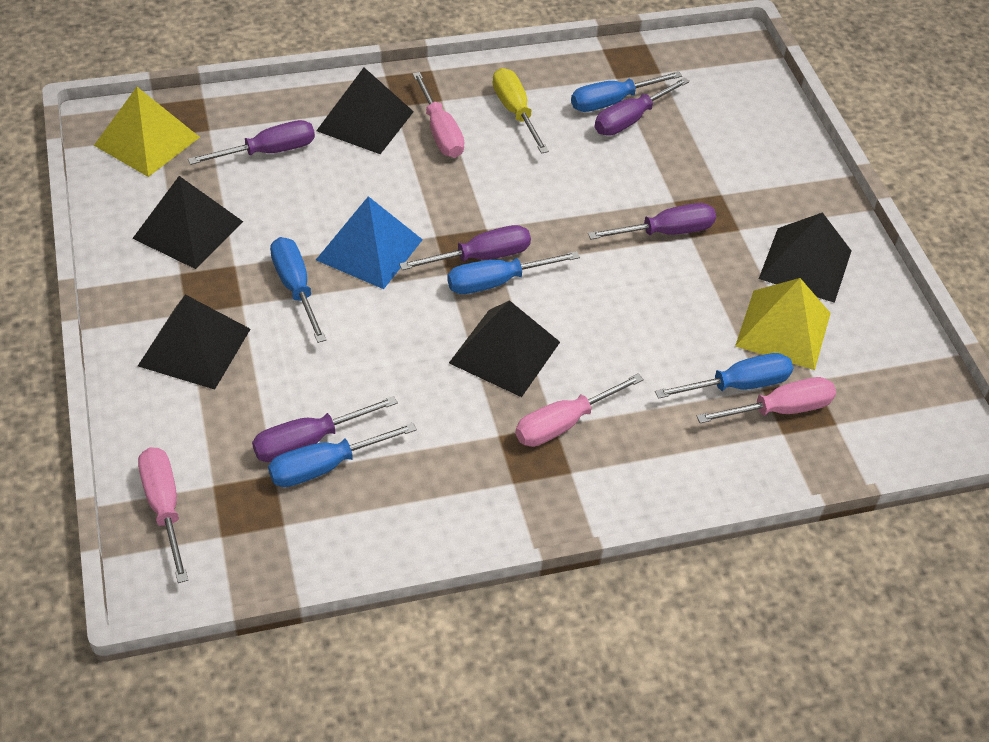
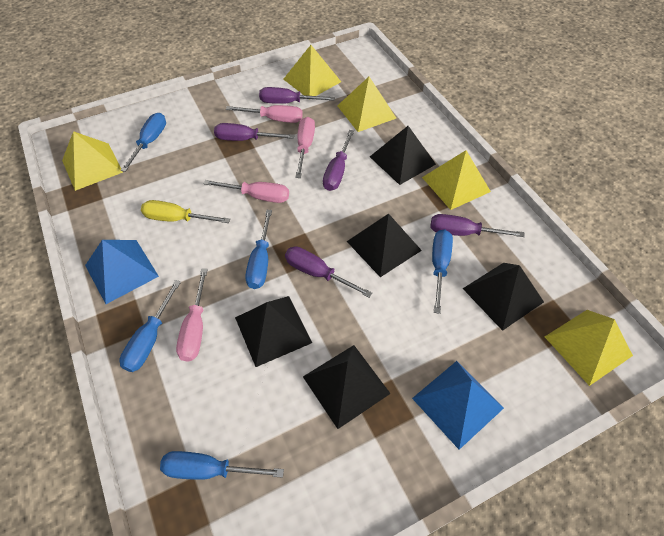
blue pyramid: [316,196,423,289] = 1 -> [85,240,159,304] [412,361,504,450] = 2
yellow pyramid: [94,87,200,177] [735,278,831,370] = 2 -> [62,131,123,191] [283,45,341,100] [337,77,396,132] [422,150,491,210] [545,310,633,386] = 5

